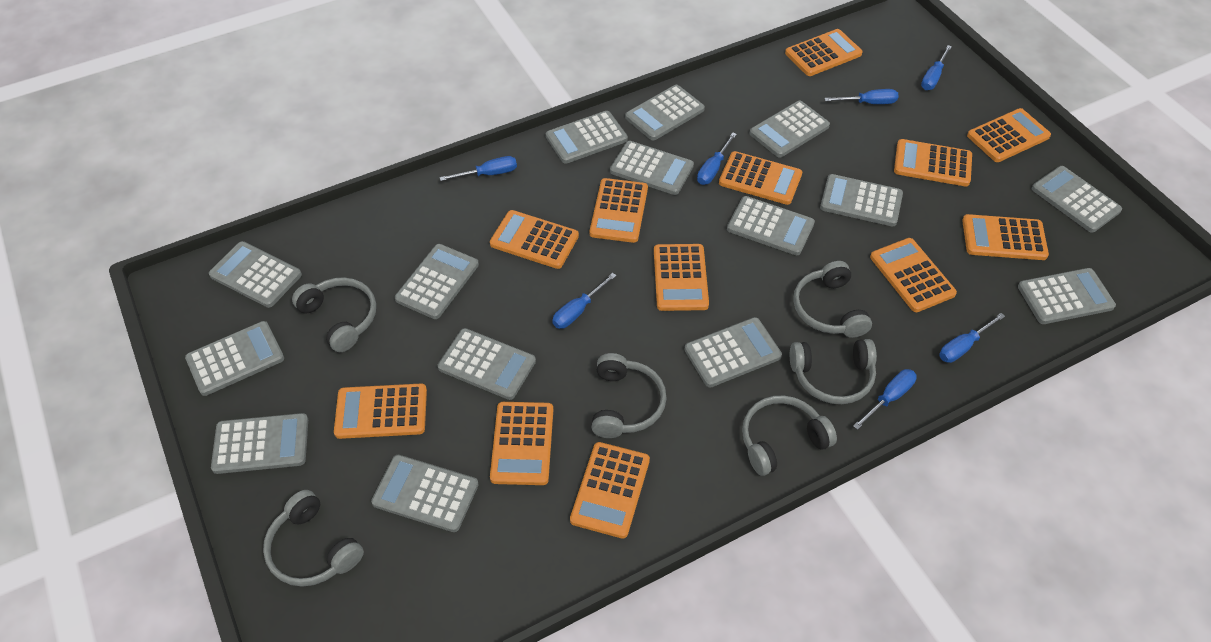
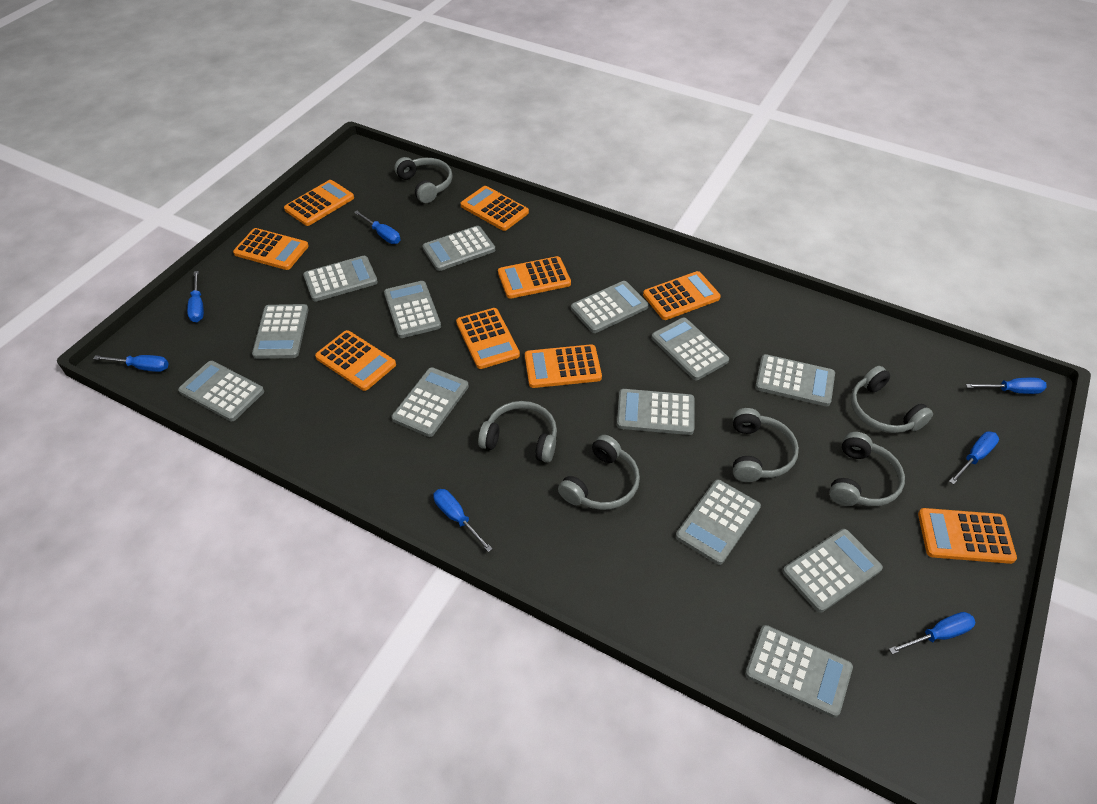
grey calculator: [185,321,284,396] [209,241,302,308] [211,413,308,474] [371,455,479,532] [395,244,479,319] [438,328,536,400] [546,111,628,164] [610,141,694,195] [625,85,705,140] [684,317,782,388] [727,196,815,255] [750,101,830,158] [820,174,903,226] [1018,268,1116,324] [1032,166,1122,233] = 15 -> [178,361,264,421] [252,304,309,359] [303,256,378,302] [384,281,441,338] [391,367,469,437] [422,226,495,271] [571,281,649,333] [617,389,694,435] [651,318,729,380] [676,480,761,565] [745,625,853,718] [755,354,835,406] [783,529,883,613] = 13
orange calculator: [334,384,427,439] [490,210,579,269] [490,402,553,485] [570,442,650,538] [590,178,648,243] [654,244,709,311] [719,151,802,205] [785,29,863,76] [870,238,957,312] [894,139,972,186] [962,214,1049,260] [967,108,1051,162] = 12 -> [233,228,309,270] [284,180,354,226] [315,330,396,391] [456,308,520,369] [460,186,529,231] [498,256,571,299] [525,344,602,388] [643,271,721,320] [918,508,1017,564] = 9

